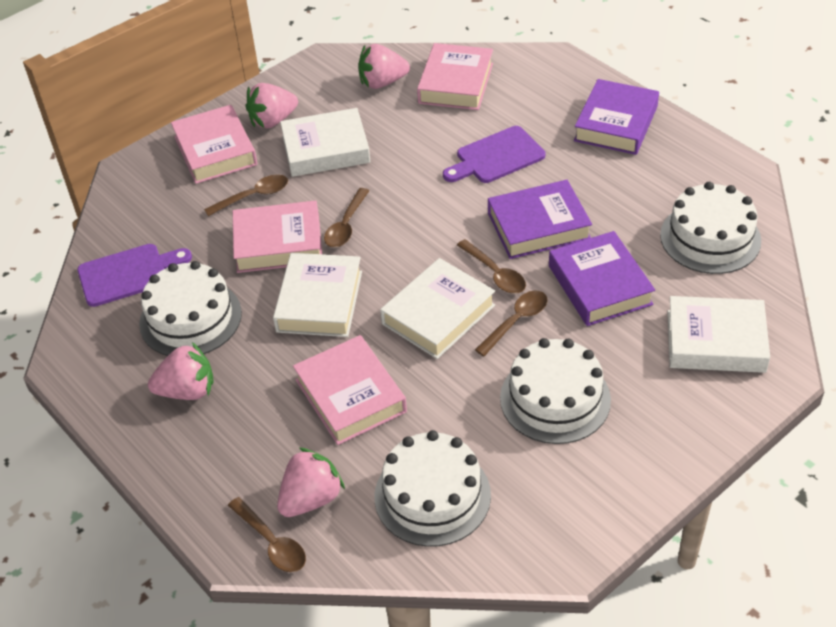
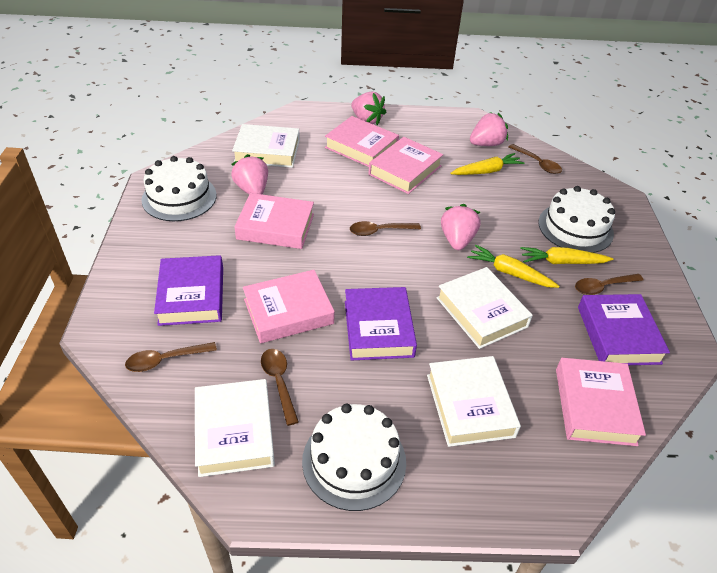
pink book: [171,105,257,184] [233,201,322,273] [293,335,407,445] [417,43,493,110] = 4 -> [234,193,314,249] [243,270,335,343] [325,116,399,167] [368,137,443,194] [556,358,646,446] = 5
purple cutting board: [77,244,192,307] [443,126,545,183] = 2 -> none = 0
white cake: [139,261,242,356] [374,430,491,547] [500,338,611,444] [660,182,761,274] = 4 -> [141,156,217,221] [302,404,406,511] [538,186,615,253] = 3
yellow carrot: none = 0 -> [451,153,524,175] [467,245,559,288] [520,247,613,264] = 3

